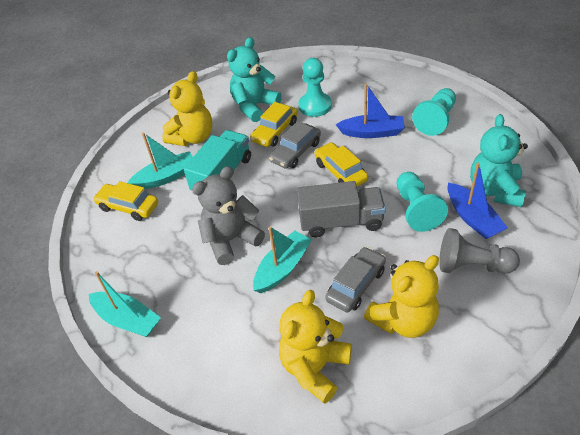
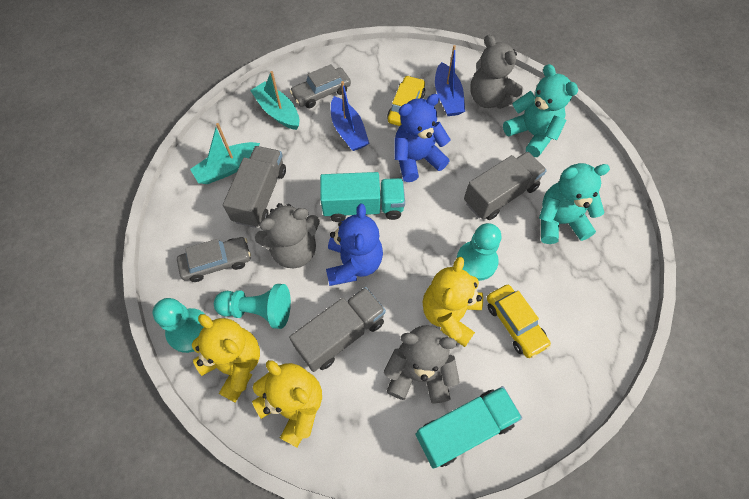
blue teddy bear: none = 0 -> [326,204,383,286] [394,94,451,182] = 2
grey pawn: [439,228,520,273] = 1 -> none = 0
grey teddy bear: [192,166,265,265] = 1 -> [255,203,320,268] [384,325,460,404] [470,35,523,109] = 3
grey truck: [297,181,386,237] = 1 -> [223,146,286,228] [289,287,386,372] [464,151,547,220] = 3
turquoise boat: [89,271,161,337] [127,133,193,189] [253,226,312,293] = 3 -> [190,123,260,184] [250,71,299,130] = 2
turquoise truck: [184,130,251,190] = 1 -> [320,172,405,222] [415,386,522,469] = 2
yellow car: [93,181,158,221] [250,102,298,147] [315,142,368,187] = 3 -> [387,75,425,126] [487,285,551,358] = 2

